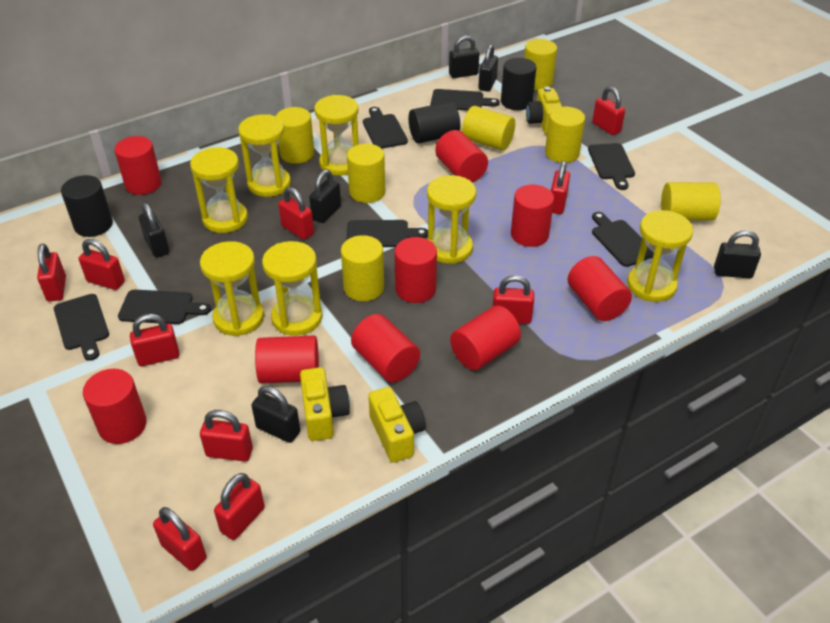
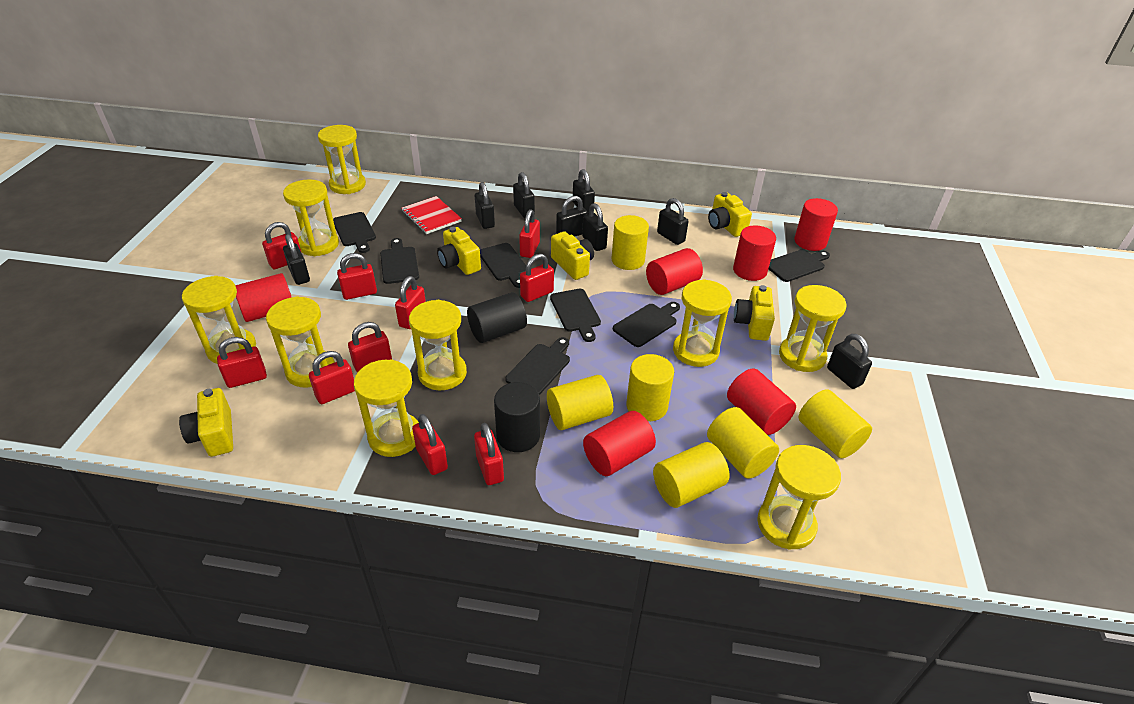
black cylinder: [61,175,113,237] [409,102,460,144] [501,58,536,110] = 3 -> [467,292,527,343] [494,382,540,452] = 2
black padlock: [139,203,169,258] [251,386,300,443] [309,170,341,223] [449,35,479,78] [478,44,498,91] [714,230,761,278] = 6 -> [283,234,310,285] [475,182,495,229] [513,172,535,218] [556,196,588,237] [573,169,595,214] [582,203,608,251] [657,198,689,245] [827,334,872,389] = 8
red cylinder: [83,369,147,444] [115,136,162,195] [255,336,319,384] [351,314,420,383] [395,237,437,303] [435,130,488,182] [450,305,521,370] [511,185,554,247] [568,256,632,321] = 9 -> [235,273,292,322] [583,411,656,476] [646,248,703,295] [727,369,796,435] [733,226,776,281] [794,198,838,251] = 6
red notebook: none = 0 -> [402,196,462,234] = 1
yellow camera: [300,367,350,441] [368,387,426,463] [526,87,562,135] = 3 -> [179,388,233,457] [437,227,481,275] [551,231,594,280] [708,192,752,237] [734,285,775,341] = 5
yellow cylinder: [276,107,314,164] [341,235,384,301] [347,144,385,203] [462,106,515,151] [524,39,557,90] [545,107,585,163] [661,182,720,221] = 7 -> [547,375,613,430] [611,215,649,270] [626,354,674,421] [653,442,730,508] [707,407,779,479] [798,389,872,458] = 6
yellow hourglass: [190,147,248,233] [200,241,264,336] [238,114,291,197] [262,241,322,336] [315,95,359,176] [427,175,476,264] [627,210,693,302] = 7 -> [182,276,256,364] [266,296,335,387] [283,179,339,256] [318,125,366,194] [354,359,419,457] [409,300,467,390] [673,279,732,367] [757,445,841,550] [779,285,847,372] = 9

